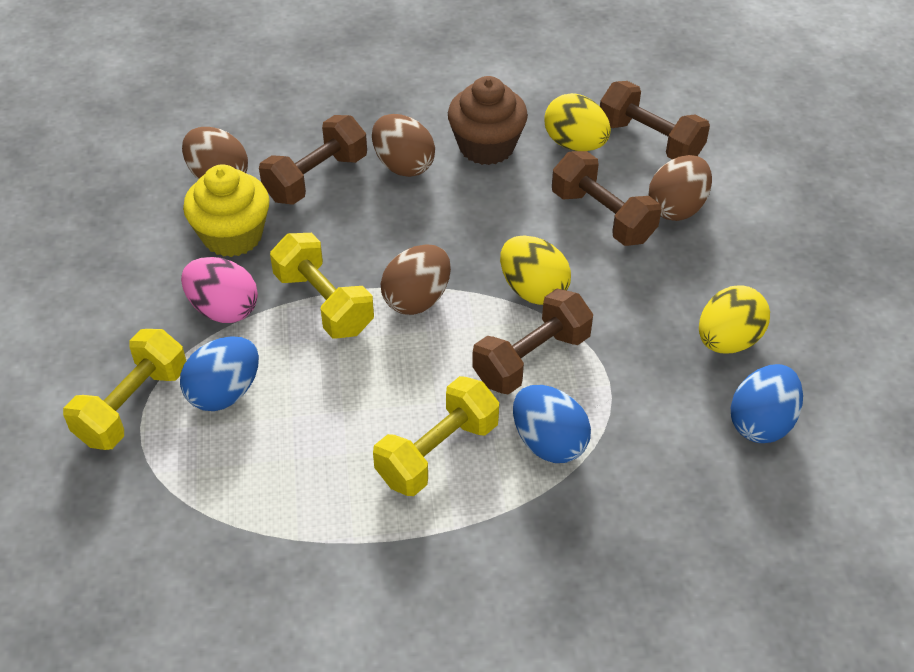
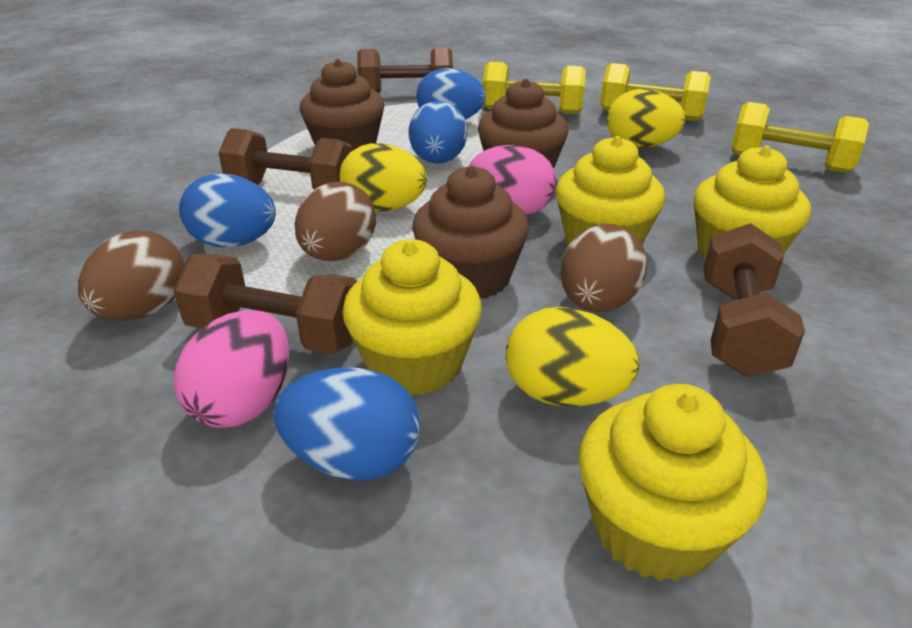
blue egg: [180,336,259,411] [513,385,591,463] [731,364,803,443] = 3 -> [179,174,276,248] [274,368,420,481] [408,101,467,164] [416,68,486,120] = 4
brown cupcake: [448,76,528,165] = 1 -> [300,59,385,150] [412,165,529,299] [478,79,568,169] = 3
brown egg: [182,127,248,180] [372,114,435,177] [381,244,451,315] [648,155,712,221] = 4 -> [78,230,185,321] [295,182,376,261] [560,224,647,312] = 3
pink egg: [181,257,258,323] = 1 -> [174,310,289,428] [469,145,557,215] = 2
yellow cupcake: [183,164,269,257] = 1 -> [342,239,482,395] [556,136,665,245] [578,384,768,581] [694,146,811,261] = 4

